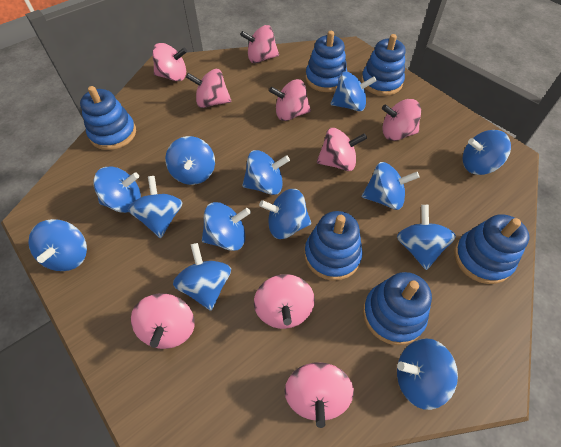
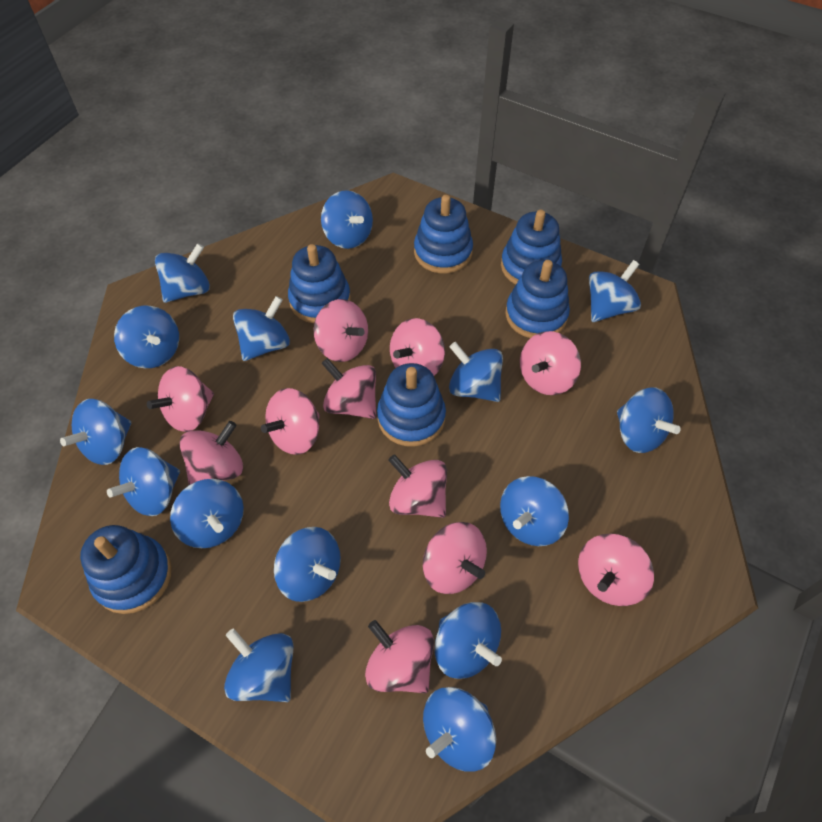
blue spinning top: [28,219,87,271] [93,167,141,213] [128,176,183,238] [165,136,215,185] [173,243,231,311] [202,202,251,251] [242,150,290,195] [259,189,311,239] [330,72,377,111] [362,162,420,210] [397,205,456,270] [397,338,458,410] [463,130,511,175] = 13 -> [60,399,131,465] [107,447,180,516] [114,306,179,368] [155,243,210,303] [170,479,244,548] [224,628,294,702] [233,296,290,361] [274,527,341,602] [321,190,373,249] [423,687,496,771] [434,602,502,679] [449,342,503,402] [500,476,569,546] [589,260,641,322] [617,387,681,453] = 15
pink spinning top: [131,293,195,349] [152,43,187,81] [186,69,231,108] [240,25,279,63] [254,274,315,329] [269,79,311,121] [284,362,354,428] [317,128,367,171] [382,99,421,141] = 9 -> [147,366,214,432] [179,421,243,485] [261,388,320,455] [314,299,368,362] [321,358,376,419] [365,620,434,693] [388,454,447,518] [390,318,445,376] [423,522,487,594] [520,331,581,395] [578,534,654,606] = 11

